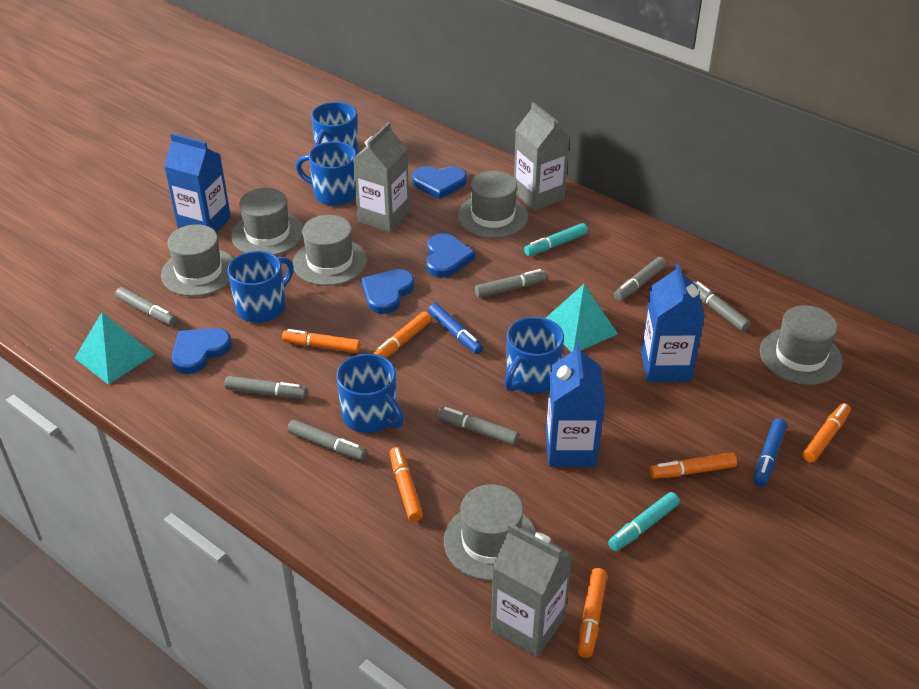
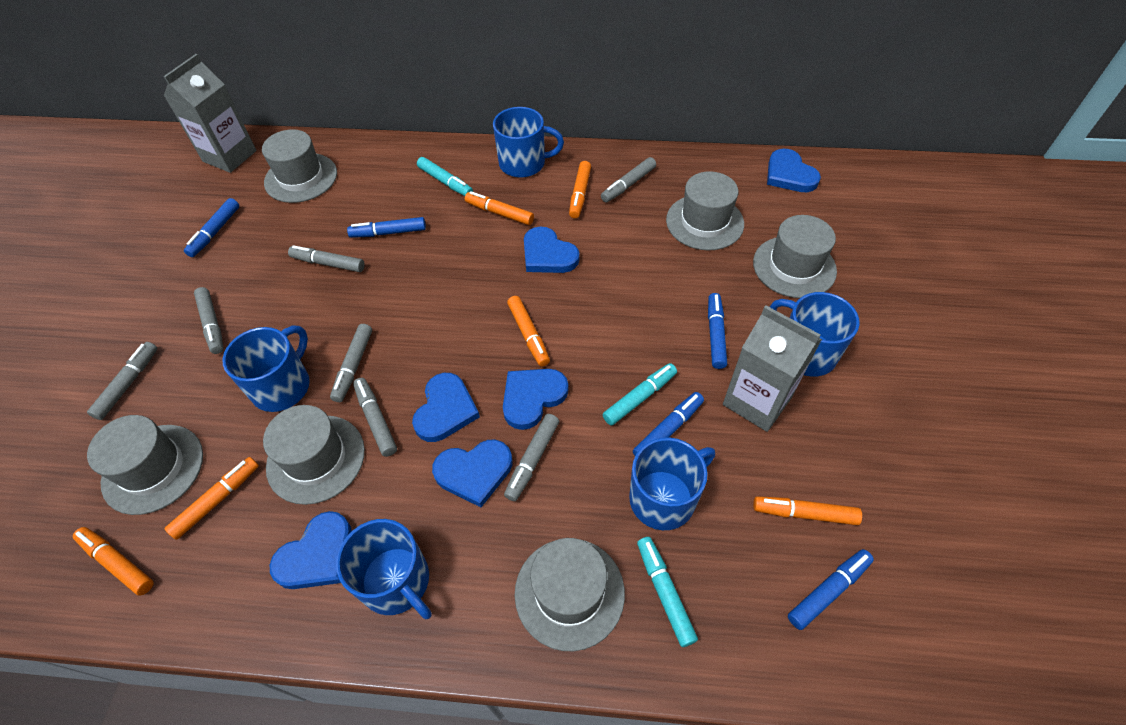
blue carton: [164,133,231,233] [546,343,605,467] [641,263,705,382] = 3 -> none = 0
blue heart: [172,328,232,374] [362,269,414,314] [412,166,467,199] [426,233,475,277] = 4 -> [270,511,352,589] [412,373,480,442] [432,440,512,507] [503,369,569,430] [524,227,580,273] [767,149,821,192] = 6
blue marker: [428,303,483,354] [754,418,787,487] = 2 -> [184,198,239,257] [347,217,426,238] [633,392,704,455] [708,293,727,369] [788,549,874,630] = 5
grey carton: [353,122,410,233] [491,524,573,657] [514,102,570,211] = 3 -> [164,54,257,173] [723,305,822,432] = 2
turquoise marker: [524,223,588,256] [608,492,680,551] = 2 -> [417,157,473,196] [602,363,677,425] [637,537,698,647] = 3
turquoise pyramid: [75,312,155,385] [546,284,618,352] = 2 -> none = 0

